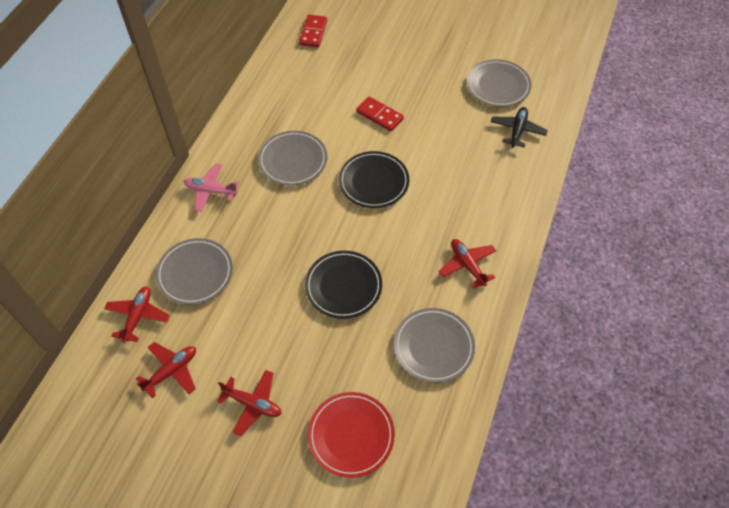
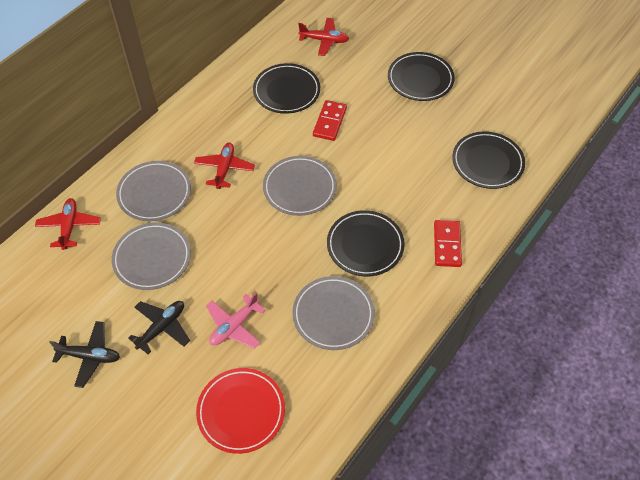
black plane: [491,107,548,148] = 1 -> [49,321,120,388] [128,301,190,354] = 2
black plate: [305,251,382,319] [339,151,409,208] = 2 -> [253,63,320,114] [327,210,405,276] [388,52,455,101] [452,131,525,189] = 4
red plane: [104,286,170,343] [136,342,196,398] [217,370,282,436] [438,239,496,289] = 4 -> [35,198,101,250] [194,143,255,189] [298,18,349,56] = 3

